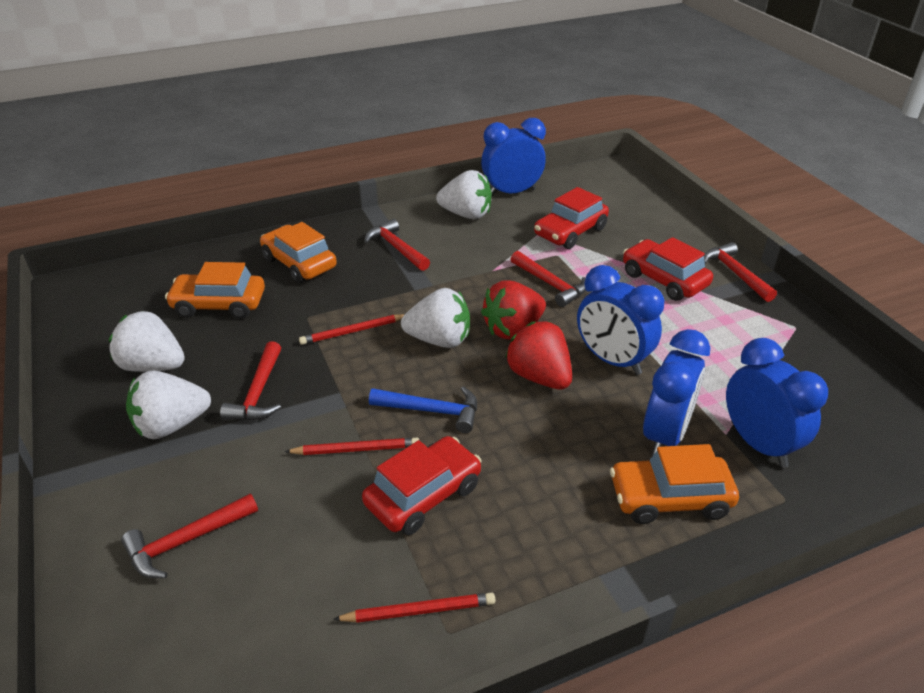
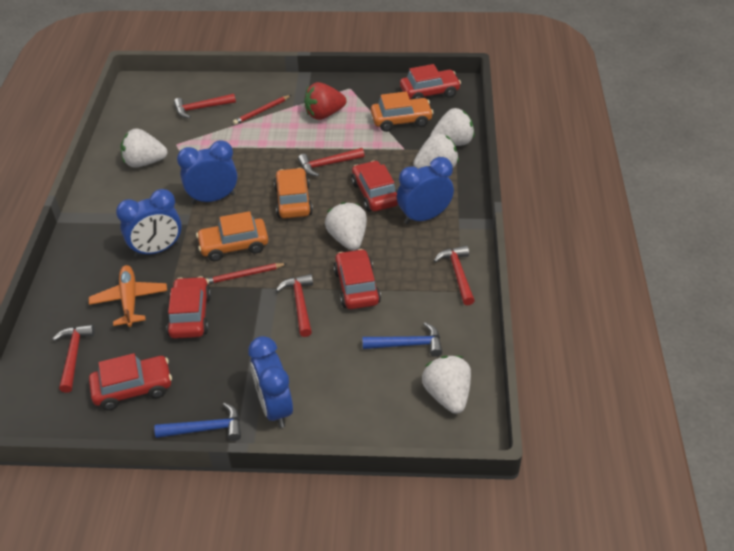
blue hammer: [369,386,477,433] = 1 -> [154,402,241,441] [362,322,442,357] = 2
orange plane: none = 0 -> [89,265,167,327] = 1
red car: [362,436,482,535] [534,187,609,249] [623,237,713,301] = 3 -> [89,353,172,410] [166,276,211,339] [333,249,381,309] [351,160,398,212] [400,64,461,99] = 5
red pencil: [285,438,419,455] [299,314,405,345] [333,592,495,623] = 3 -> [206,263,287,284] [233,95,291,125] = 2
red strawberry: [481,280,546,340] [505,321,572,390] = 2 -> [304,82,347,120] = 1
white strawberry: [109,311,185,372] [126,371,211,439] [401,288,470,348] [436,170,492,219] = 4 -> [120,128,168,168] [325,202,367,251] [413,133,459,169] [422,356,471,414] [430,108,475,146] = 5

